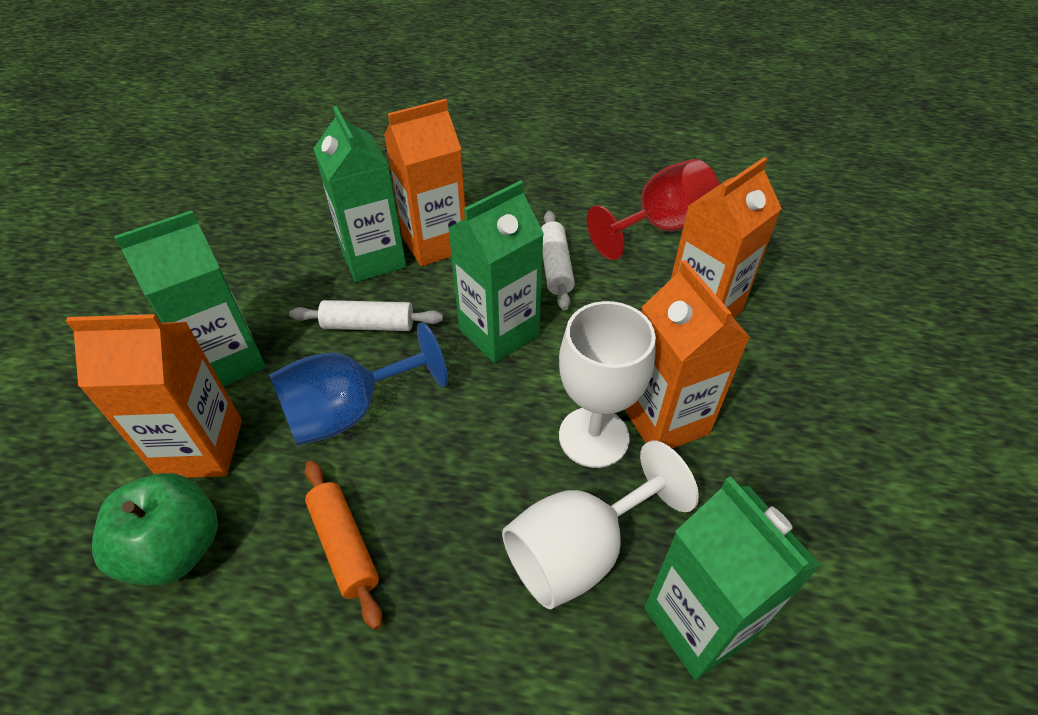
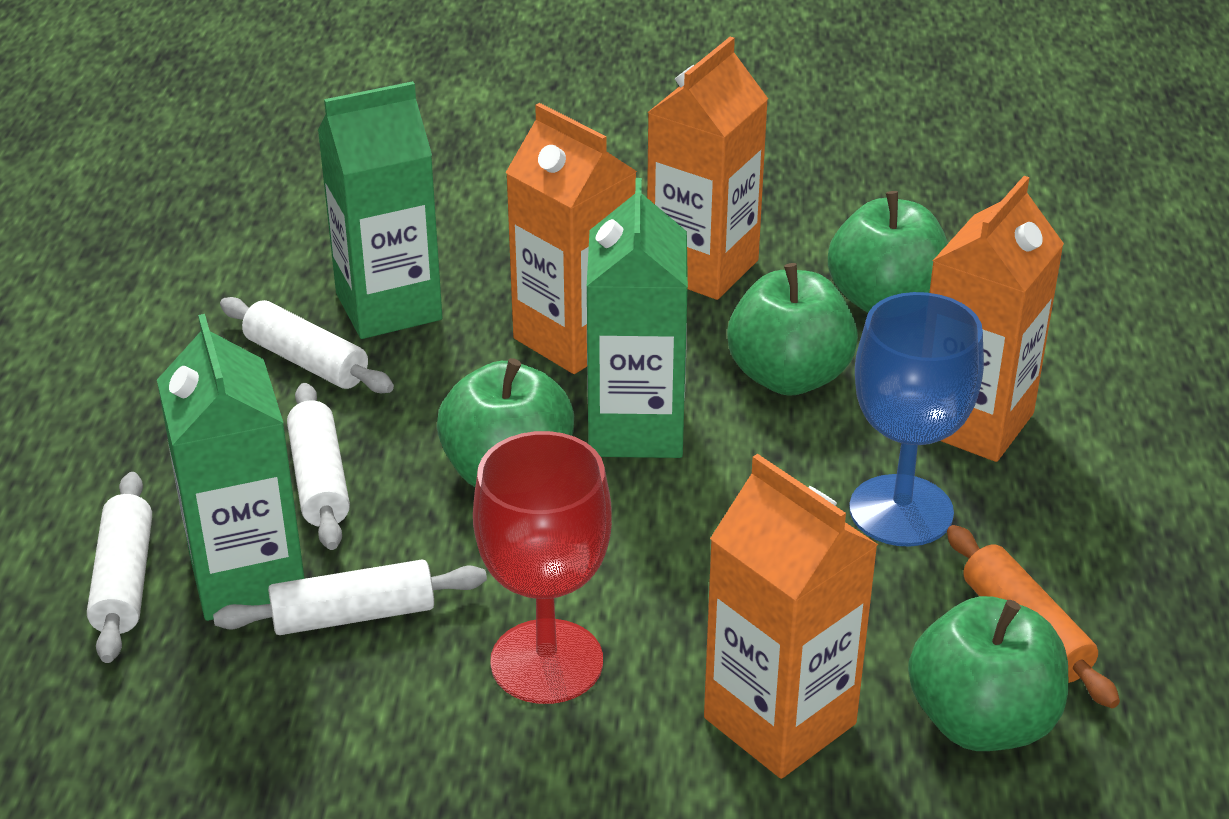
green apple: [92,473,218,586] = 1 -> [437,358,574,487] [727,263,858,396] [828,191,948,313] [908,596,1068,751] = 4
green carton: [114,210,266,386] [313,106,406,282] [448,180,544,363] [644,476,821,680] = 4 -> [157,314,305,621] [318,81,442,339] [587,178,688,458] = 3
white goblet: [502,441,699,609] [559,301,656,468] = 2 -> none = 0
white rolling pin: [289,300,443,331] [541,211,575,310] = 2 -> [87,472,152,663] [213,560,487,635] [220,297,394,393] [287,383,350,550] = 4

